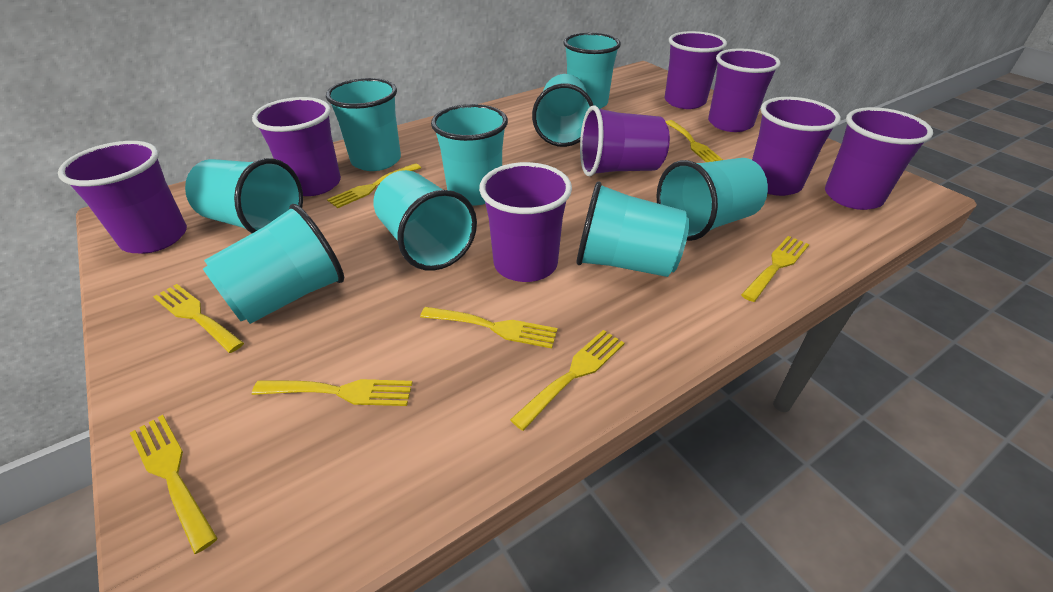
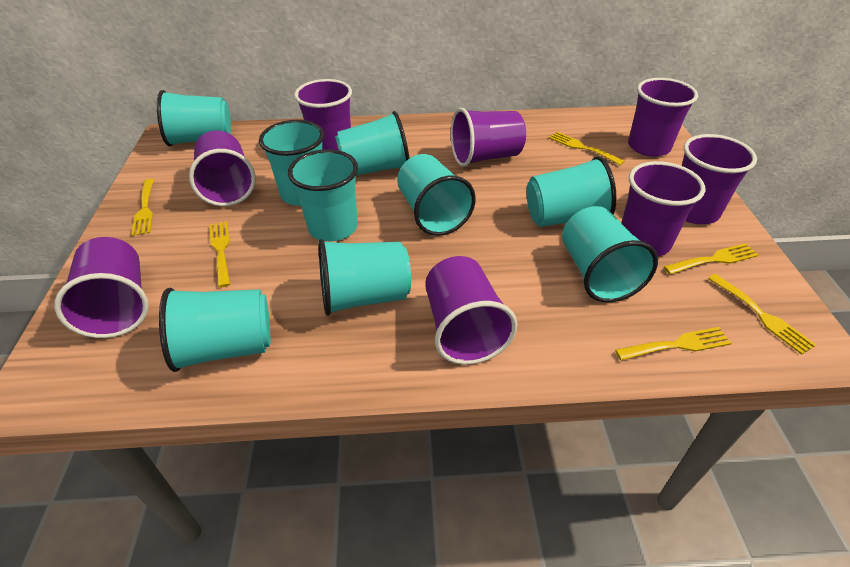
yellow fork: [130,415,218,554] [153,284,244,353] [252,379,413,406] [327,163,421,208] [420,307,558,348] [510,330,624,431] [666,120,723,162] [741,236,809,302] = 8 -> [131,179,154,236] [209,221,230,288] [549,132,625,165] [615,327,732,361] [664,243,759,274] [708,274,816,355] = 6

